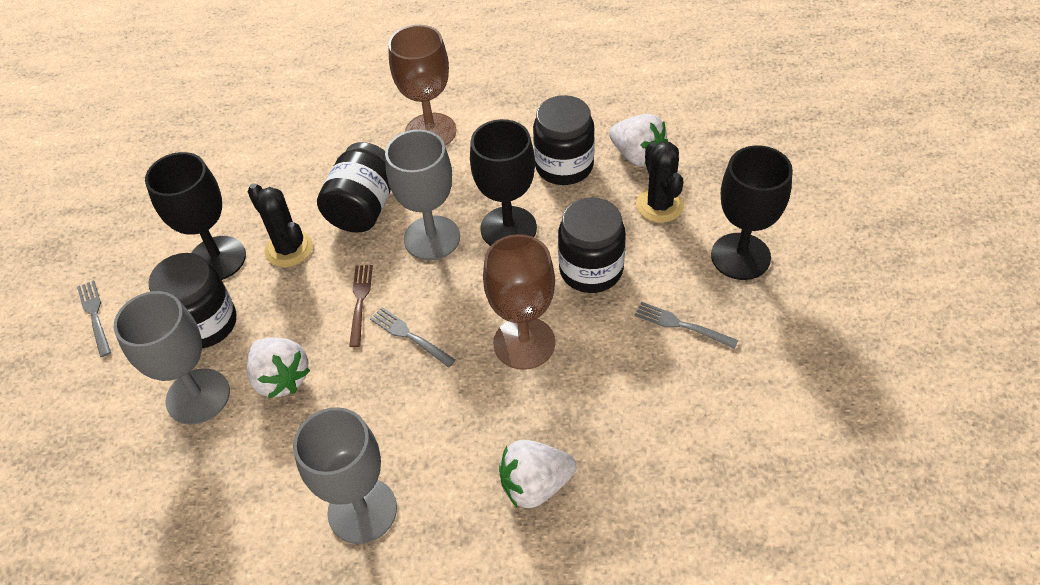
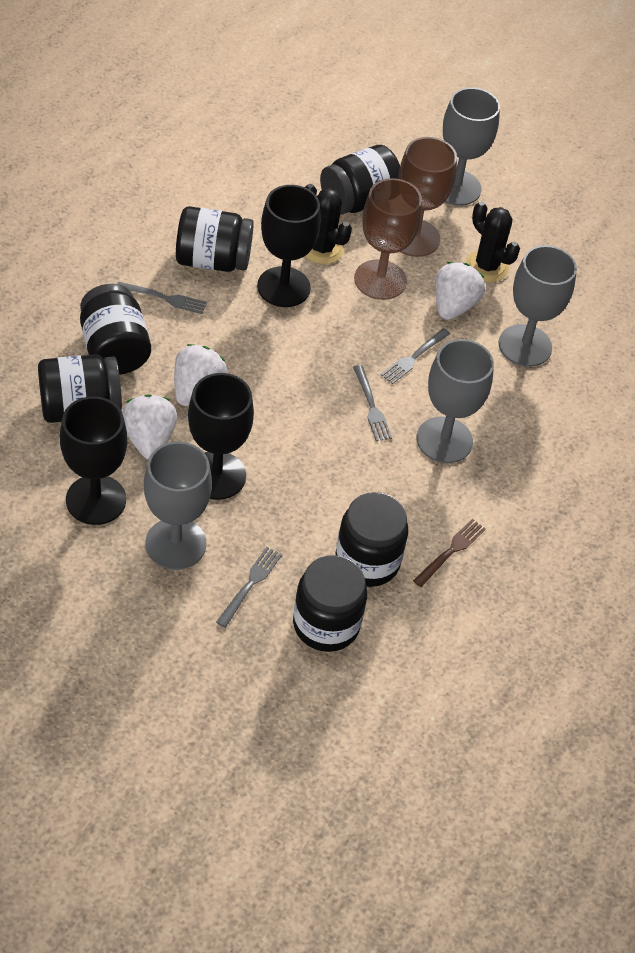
black jar: [148,253,236,348] [317,142,391,232] [533,95,595,185] [558,197,626,293] = 4 -> [38,354,122,423] [80,284,151,375] [176,206,254,272] [293,555,367,652] [320,145,400,215] [336,492,408,587] = 6
grey fork: [77,280,111,357] [370,307,455,368] [635,302,738,349] = 3 -> [117,282,207,314] [216,547,282,628] [353,365,392,441] [381,328,450,384] = 4
grey goblet: [114,291,230,425] [293,407,397,544] [385,130,460,260] = 3 -> [144,441,212,570] [417,339,494,463] [443,87,500,206] [499,245,577,367] = 4

